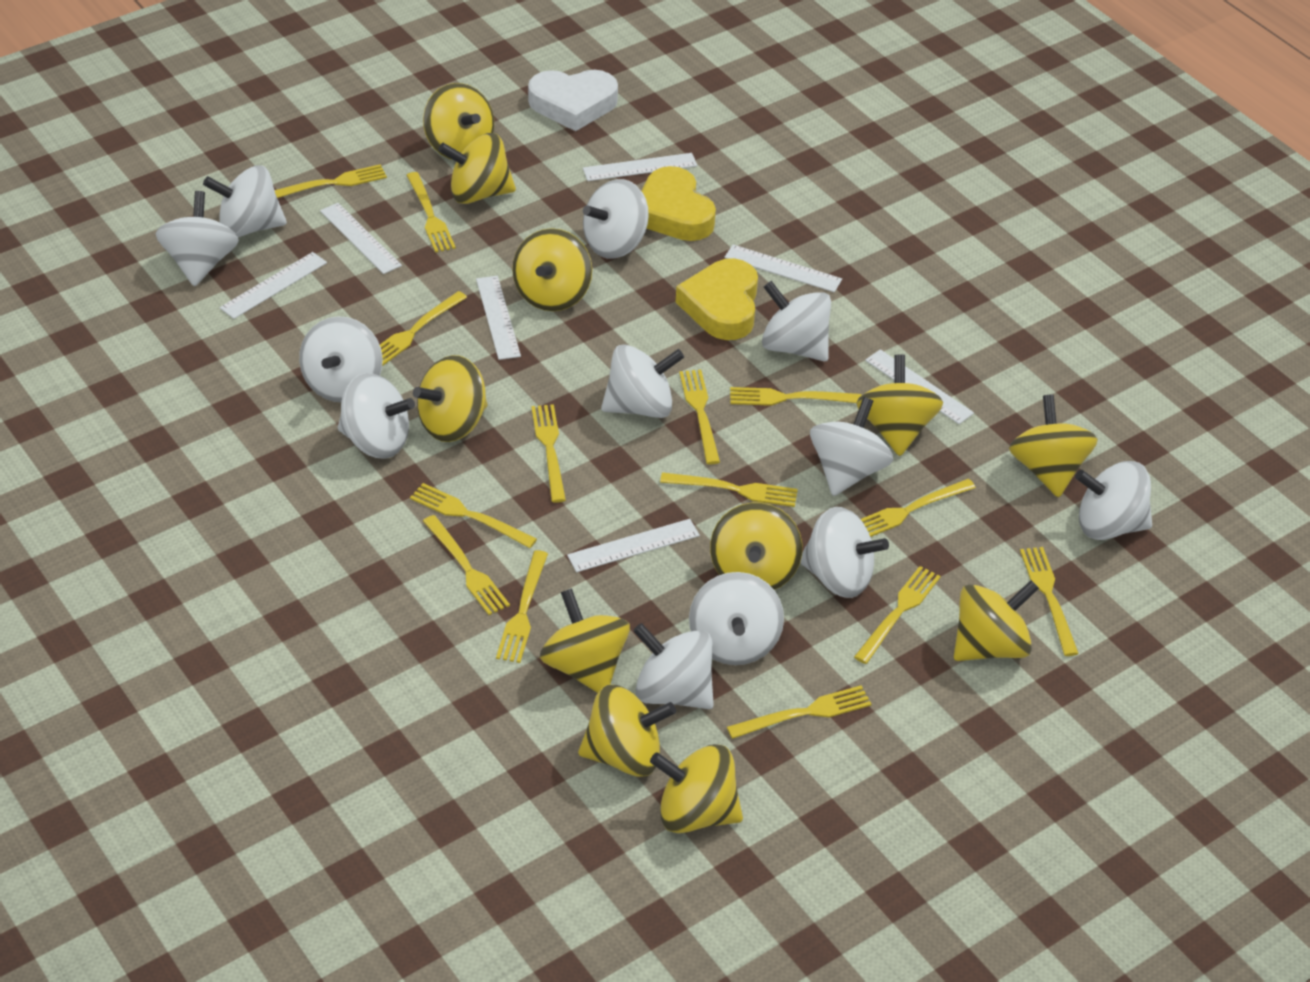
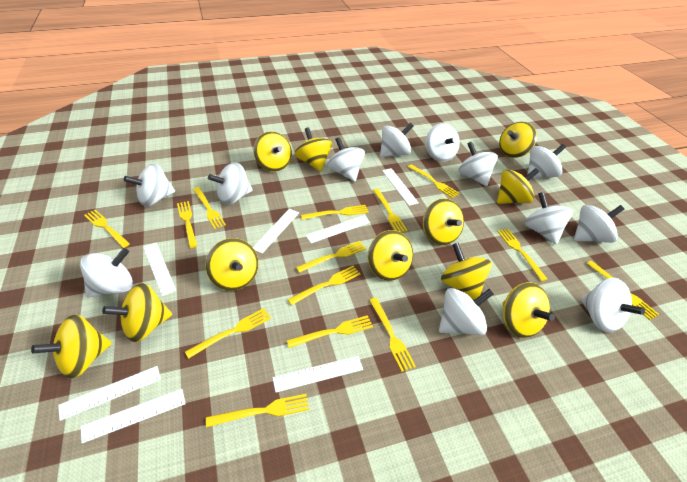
white heart: [528,70,618,131] = 1 -> none = 0
yellow heart: [642,166,716,241] [676,258,758,340] = 2 -> none = 0

